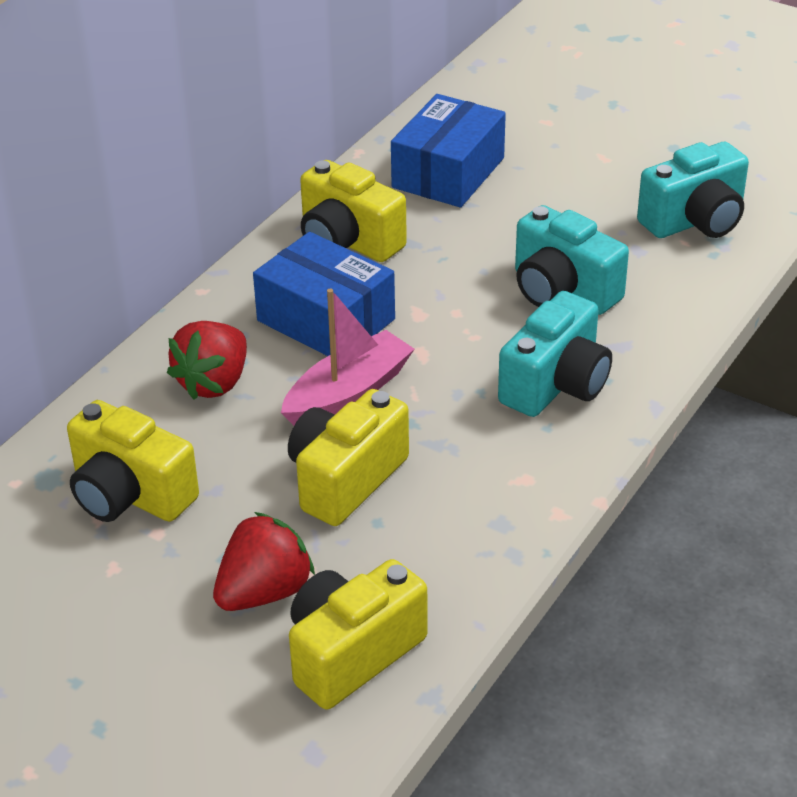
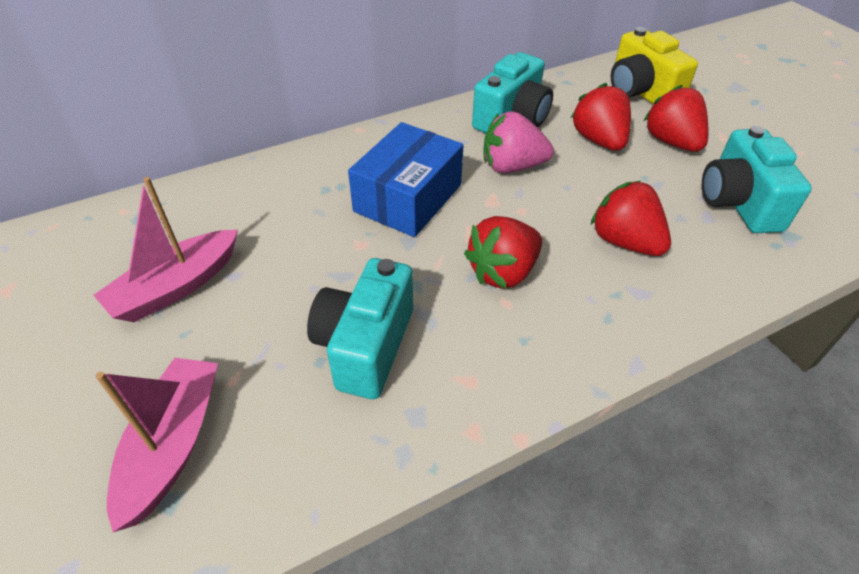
blue box: [253,232,395,356] [391,94,506,207] = 2 -> [348,122,464,237] = 1
pink boat: [281,289,414,426] = 1 -> [93,177,238,322] [95,358,218,532] = 2
pink strawberry: none = 0 -> [483,111,554,173] = 1
red strawberry: [167,321,247,400] [213,512,315,611] = 2 -> [464,216,542,289] [571,83,631,151] [591,181,671,256] [644,85,708,152] = 4
yellow camera: [67,400,199,522] [288,389,409,526] [289,559,428,710] [300,160,407,262] = 4 -> [611,27,698,105] = 1

